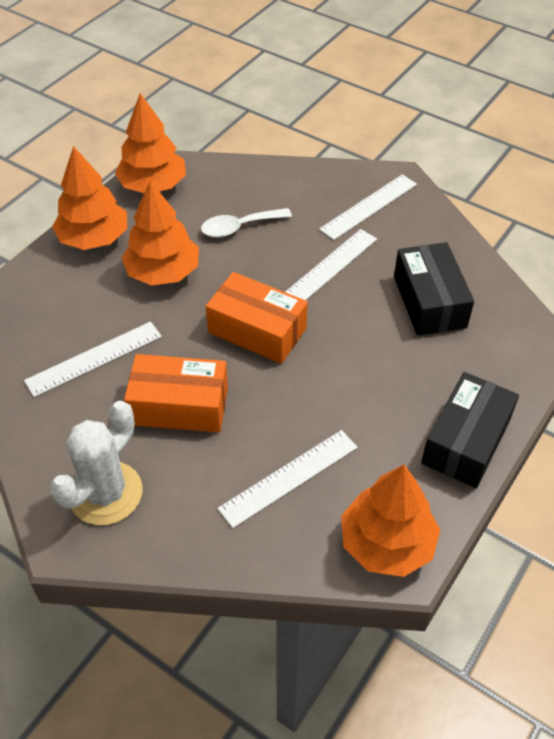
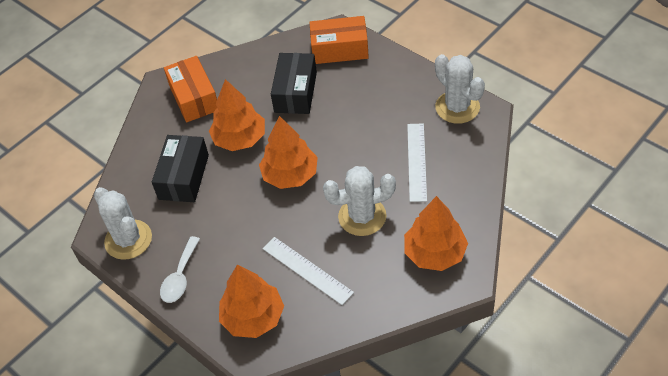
white cactus: [50,401,143,525] = 1 -> [94,187,152,260] [323,166,396,236] [435,54,485,124] = 3
white ruler: [24,322,162,397] [217,430,358,528] [285,229,377,300] [319,174,417,240] = 4 -> [263,237,354,305] [407,124,427,202] = 2

